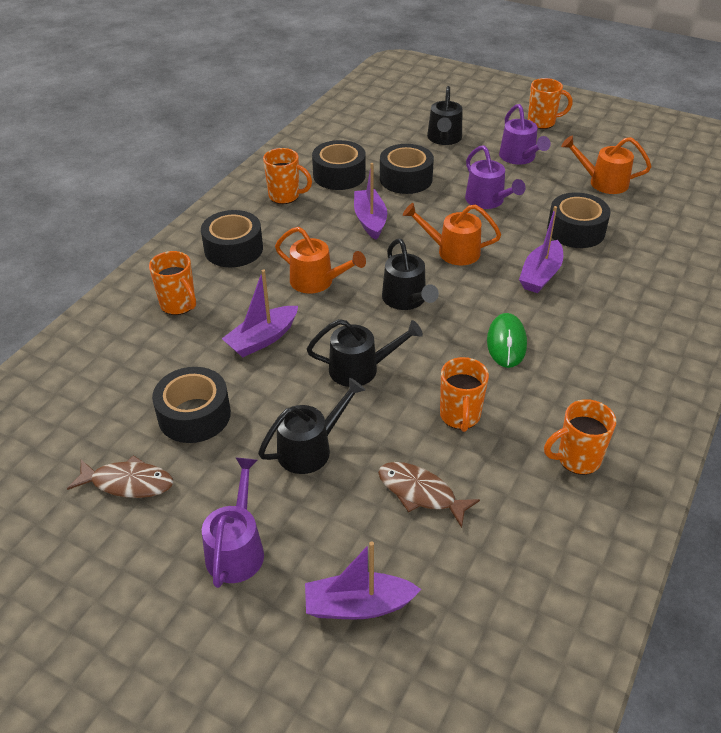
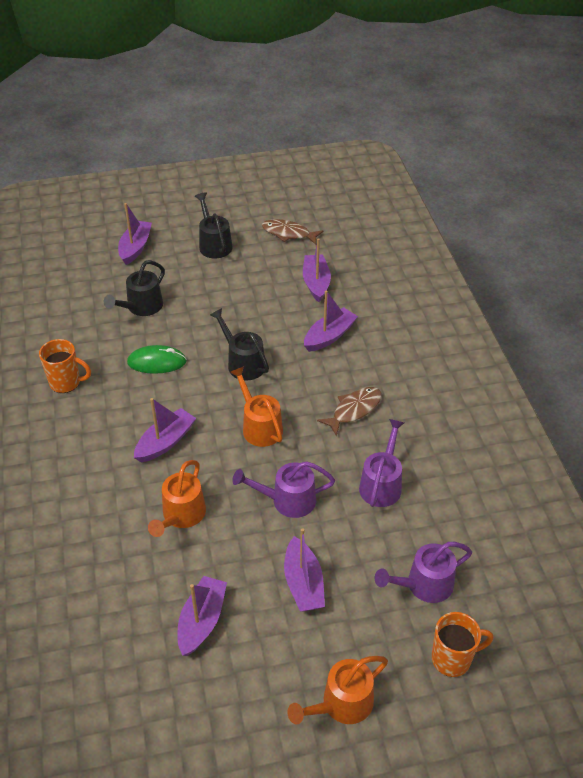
black tape: [152,367,231,443] [201,210,263,267] [312,140,366,190] [380,144,434,194] [547,192,611,248] = 5 -> none = 0
black watering can: [258,378,365,474] [307,319,423,387] [382,238,439,310] [427,86,462,145] = 4 -> [104,260,165,316] [195,193,233,258] [210,308,269,381] = 3
orange mug: [149,251,196,315] [263,148,312,204] [440,357,489,432] [528,78,573,129] [544,399,616,475] = 5 -> [39,339,91,393] [432,612,494,677] = 2
purple boat: [222,269,298,357] [305,541,422,620] [354,163,387,240] [519,206,563,293] = 4 -> [118,203,152,265] [134,398,196,462] [177,576,227,656] [284,528,325,612] [303,238,331,302] [304,290,358,352] = 6

